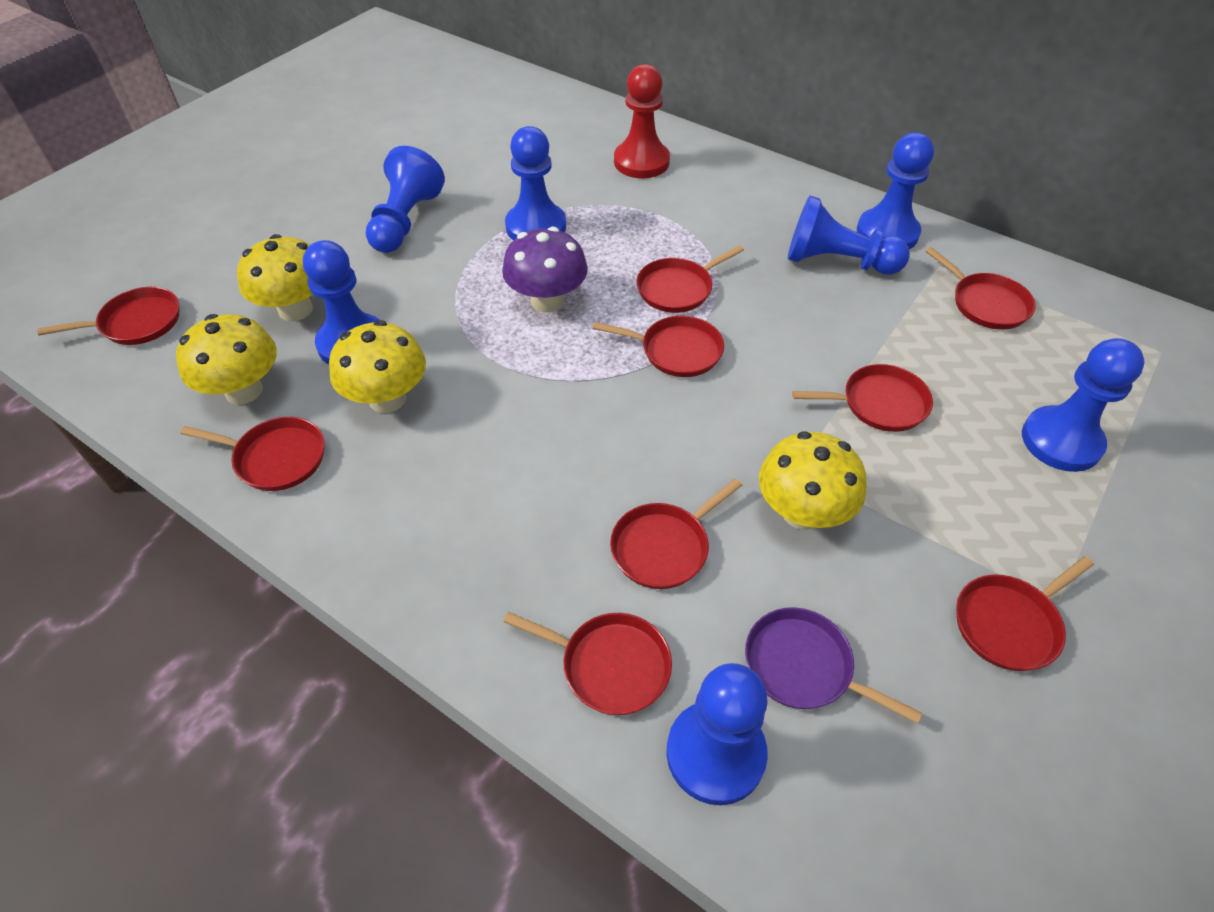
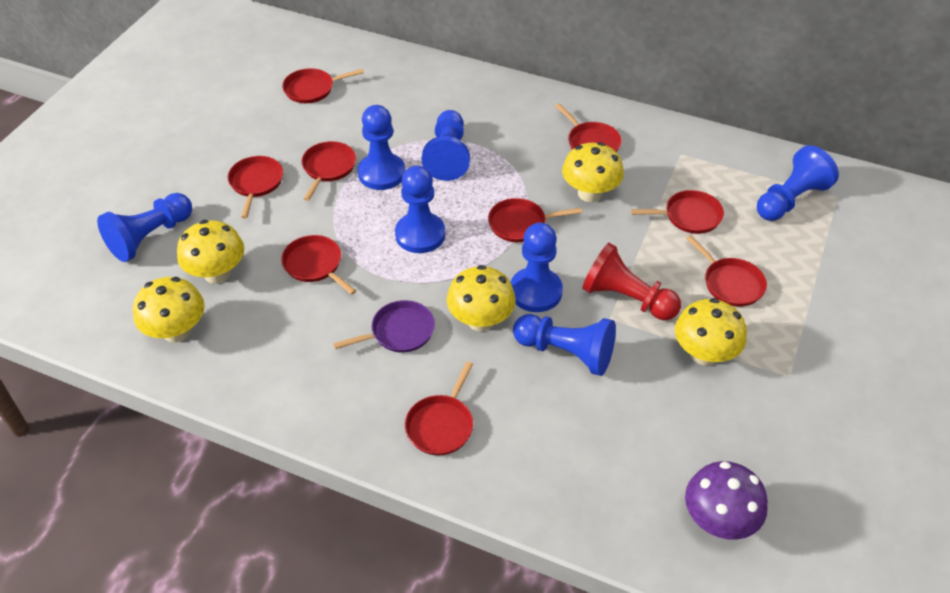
yellow mushroom: [176,314,277,405] [237,234,313,321] [329,320,426,413] [759,431,867,530] = 4 -> [133,277,205,343] [177,220,244,284] [447,265,516,331] [562,142,624,202] [675,298,747,365] = 5

